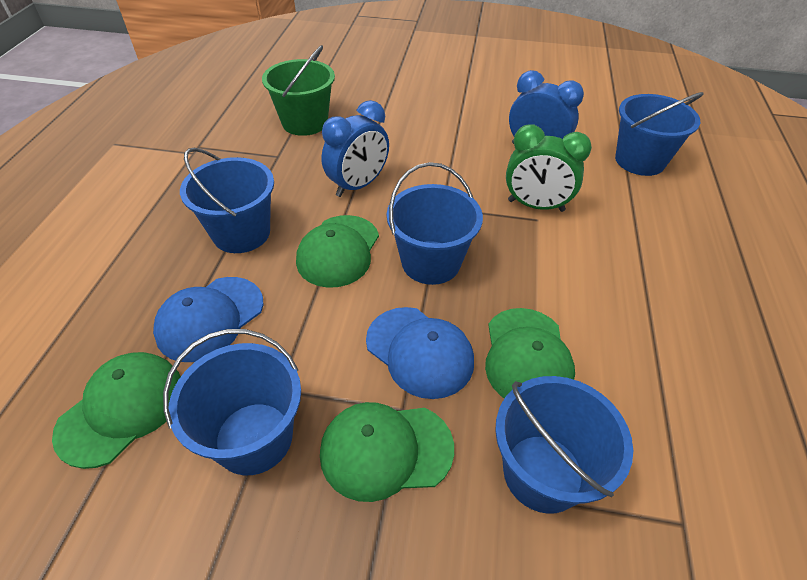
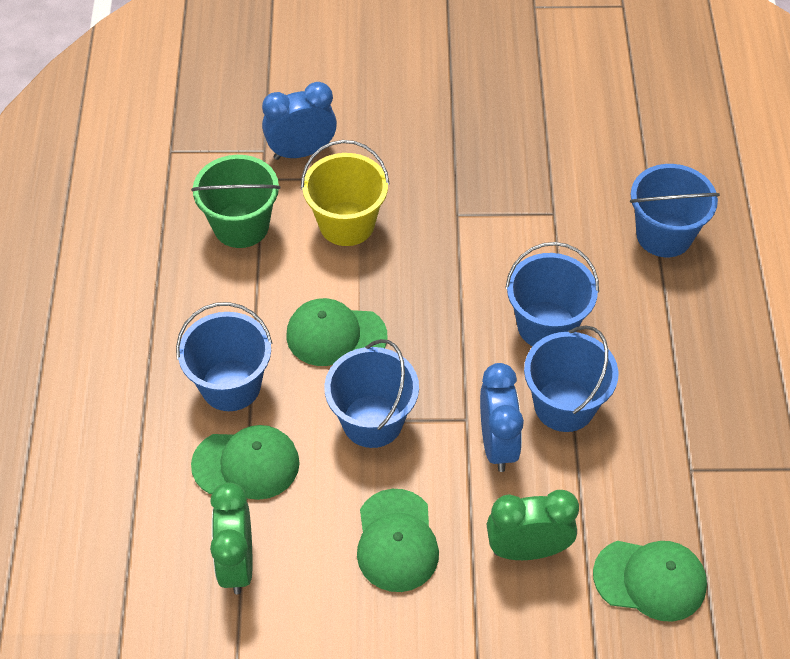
blue cap: [153,277,263,362] [366,307,474,399] = 2 -> none = 0
green clock: [506,124,592,212] = 1 -> [210,482,252,594] [487,490,579,560] = 2
yellow bucket: none = 0 -> [301,140,389,246] = 1

